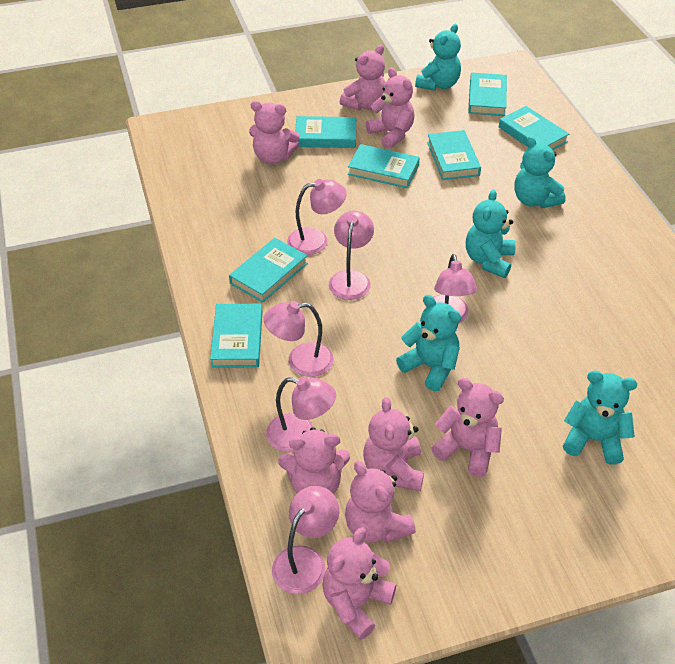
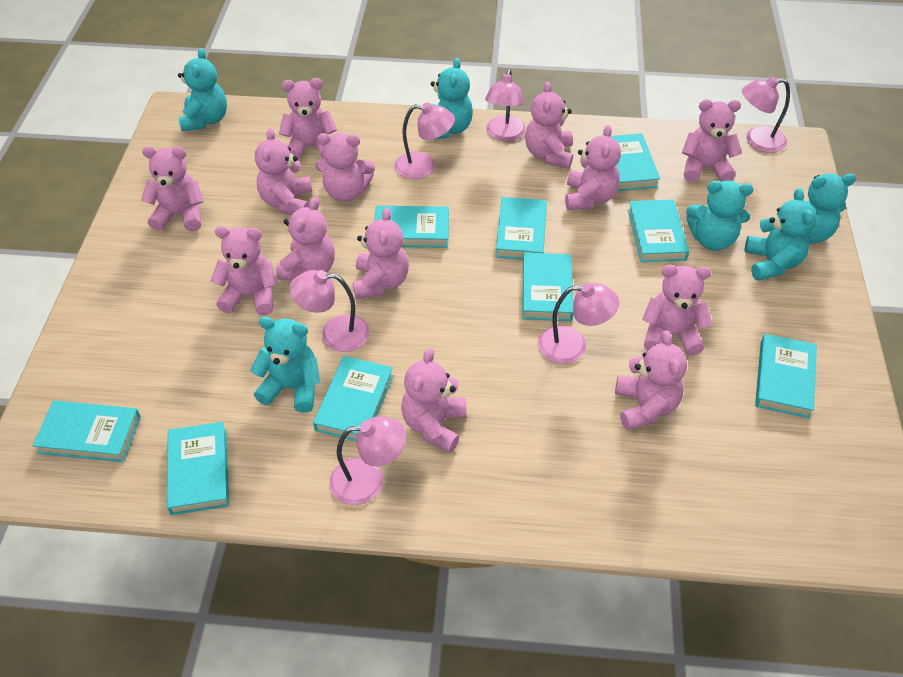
pink teddy bear: [249,101,300,164] [278,427,350,494] [322,527,396,640] [340,45,386,111] [345,461,416,543] [363,397,424,491] [366,67,415,149] [431,378,504,477] = 8 -> [141,146,204,232] [211,226,278,315] [255,128,312,215] [276,197,335,280] [279,78,337,161] [316,133,375,202] [353,208,409,299] [401,348,467,453] [525,81,573,169] [565,125,621,210] [615,330,687,430] [642,265,713,355] [682,99,742,182] = 13
turquoise book: [210,304,262,368] [229,238,308,303] [295,116,356,148] [348,144,420,188] [427,130,481,180] [468,73,507,116] [499,106,569,150] = 7 -> [32,401,141,462] [167,422,229,515] [313,356,393,441] [374,206,449,248] [496,197,547,260] [522,253,573,321] [610,133,660,191] [628,199,689,262] [755,334,817,418] = 9
turquoise teddy bear: [396,295,461,391] [415,24,461,91] [466,190,516,278] [514,136,566,208] [563,371,637,465] = 5 -> [178,48,227,131] [250,317,320,413] [431,58,473,139] [686,181,754,251] [745,188,817,281] [777,173,856,243] = 6

